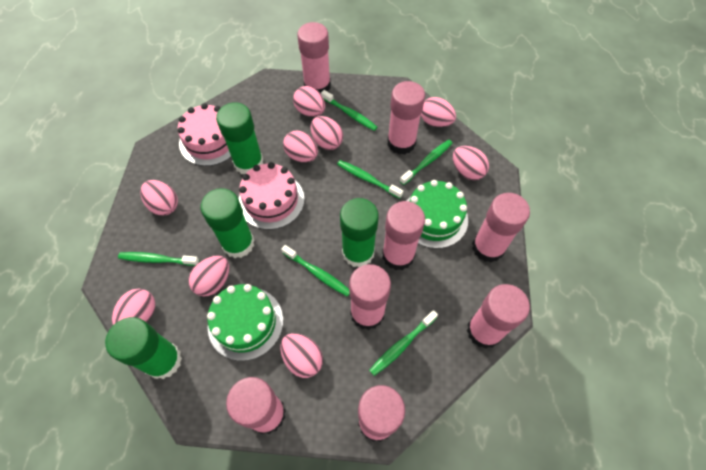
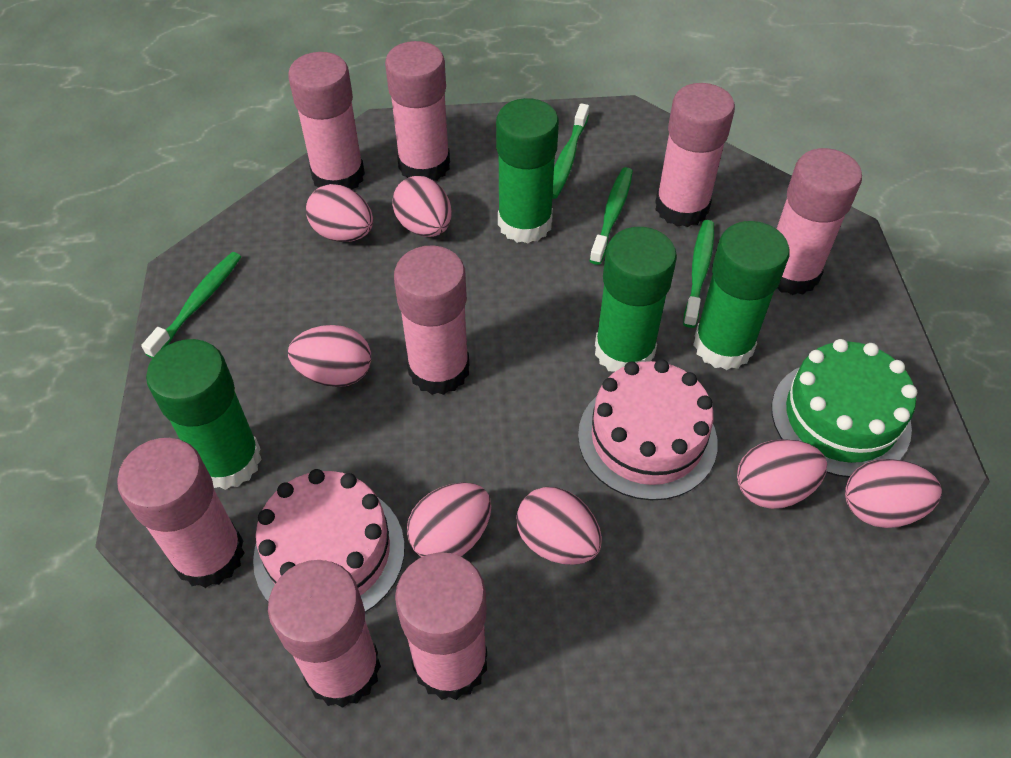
green cake: [207,284,283,361] [406,180,468,249] = 2 -> [772,339,917,477] = 1
green toothbrush: [118,252,199,266] [281,245,350,297] [321,90,377,131] [337,160,403,199] [369,310,438,376] [400,140,453,185] = 6 -> [141,252,241,358] [552,103,589,199] [589,167,633,265] [683,220,714,328] = 4
pink egg: [112,289,155,325] [140,180,178,216] [188,255,229,296] [280,333,323,378] [283,131,318,162] [293,86,325,117] [311,116,343,150] [421,97,456,127] [453,146,489,180] = 9 -> [288,325,371,387] [306,184,373,242] [392,176,452,237] [407,482,491,557] [516,487,602,565] [737,439,827,509] [845,459,942,528] = 7

